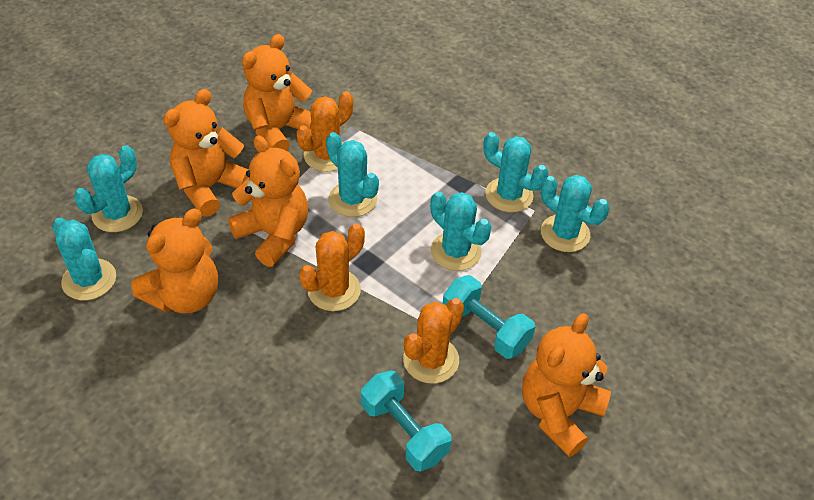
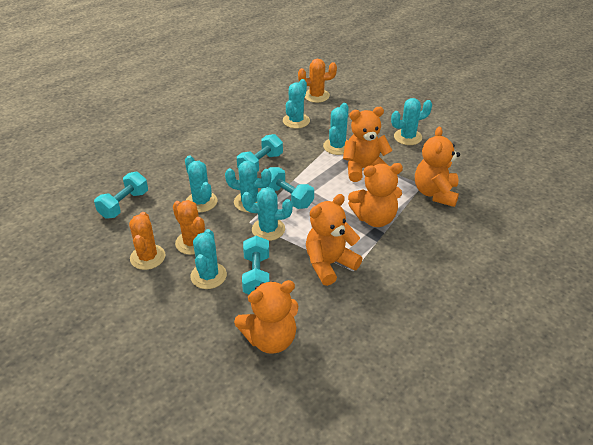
turquoise cactus: [52,218,116,300] [74,145,143,232] [326,132,379,217] [430,192,491,271] [483,132,548,212] [541,175,609,252] = 6 -> [185,155,218,212] [190,229,227,289] [225,161,271,212] [242,187,293,241] [283,79,310,128] [323,103,349,155] [391,98,432,145] = 7
turquoise dumbbell: [361,371,451,472] [443,275,535,359] = 2 -> [94,172,148,219] [237,134,283,172] [242,236,269,294] [268,167,314,209] = 4

